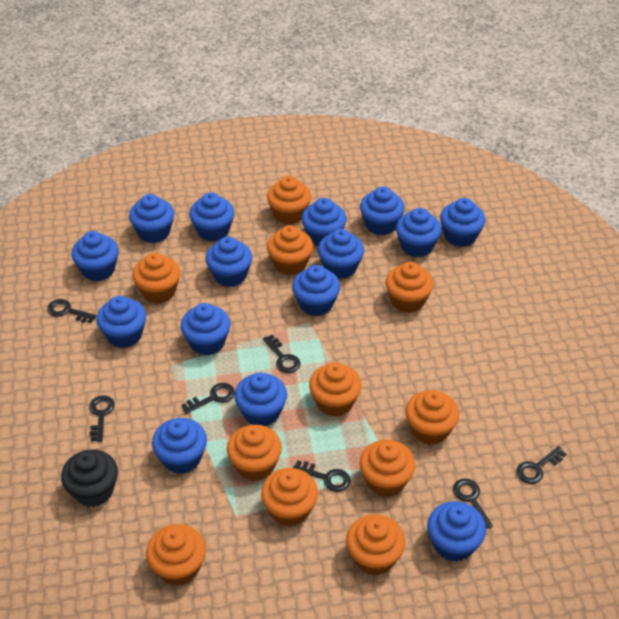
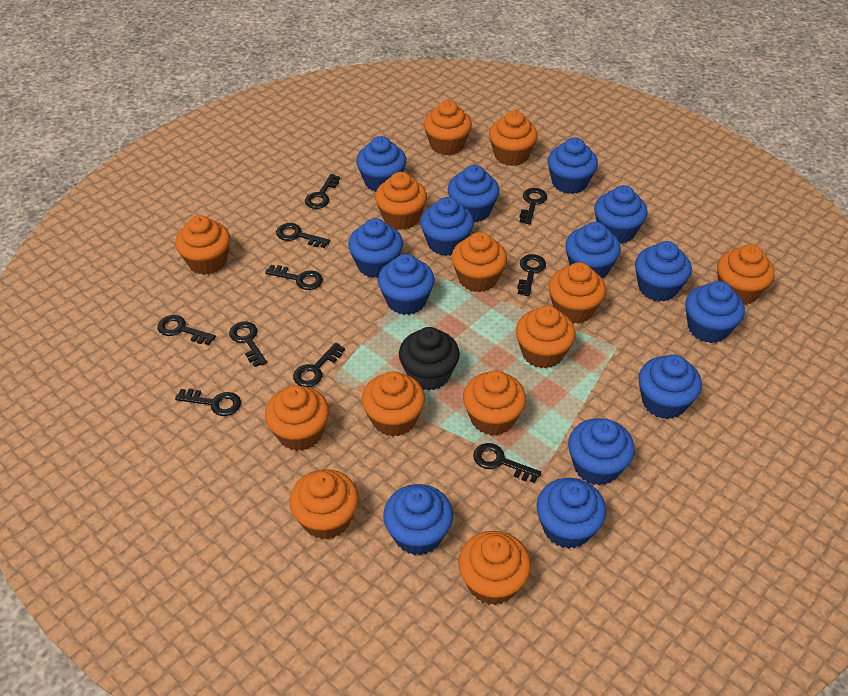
black key: [47,299,97,323] [89,395,115,442] [181,383,235,414] [263,335,301,373] [293,460,351,492] [453,478,493,529] [516,446,566,484] = 7 -> [158,315,216,345] [175,389,241,416] [229,322,267,367] [265,265,323,290] [276,223,330,248] [293,343,345,387] [305,174,340,209] [473,443,541,483] [517,254,546,296] [519,188,547,224] = 10
blue cupcake: [72,231,119,281] [97,296,146,348] [129,194,174,243] [152,418,207,474] [181,303,230,355] [189,192,234,242] [205,237,252,287] [234,372,287,426] [292,265,340,316] [301,198,347,246] [318,229,364,279] [360,186,405,236] [396,208,442,257] [427,501,486,562] [440,198,485,247] = 15 -> [348,218,403,278] [356,136,406,192] [378,254,435,315] [383,484,453,556] [420,197,474,256] [448,165,499,222] [536,478,606,549] [548,137,598,194] [565,222,621,278] [568,418,635,485] [594,185,648,244] [635,241,692,302] [639,354,702,419] [685,281,745,343] = 14
orange cupcake: [132,253,180,303] [146,524,206,586] [227,425,282,481] [261,468,318,527] [267,176,311,225] [267,225,313,275] [309,363,361,417] [346,514,405,575] [359,440,415,497] [385,262,434,313] [405,390,459,445] = 11 -> [175,215,230,275] [265,385,329,451] [289,469,359,540] [362,371,425,437] [375,172,427,230] [424,100,472,155] [452,232,507,292] [458,531,531,605] [463,370,526,436] [489,111,538,166] [516,306,575,368] [549,262,606,324] [717,244,775,305] = 13

